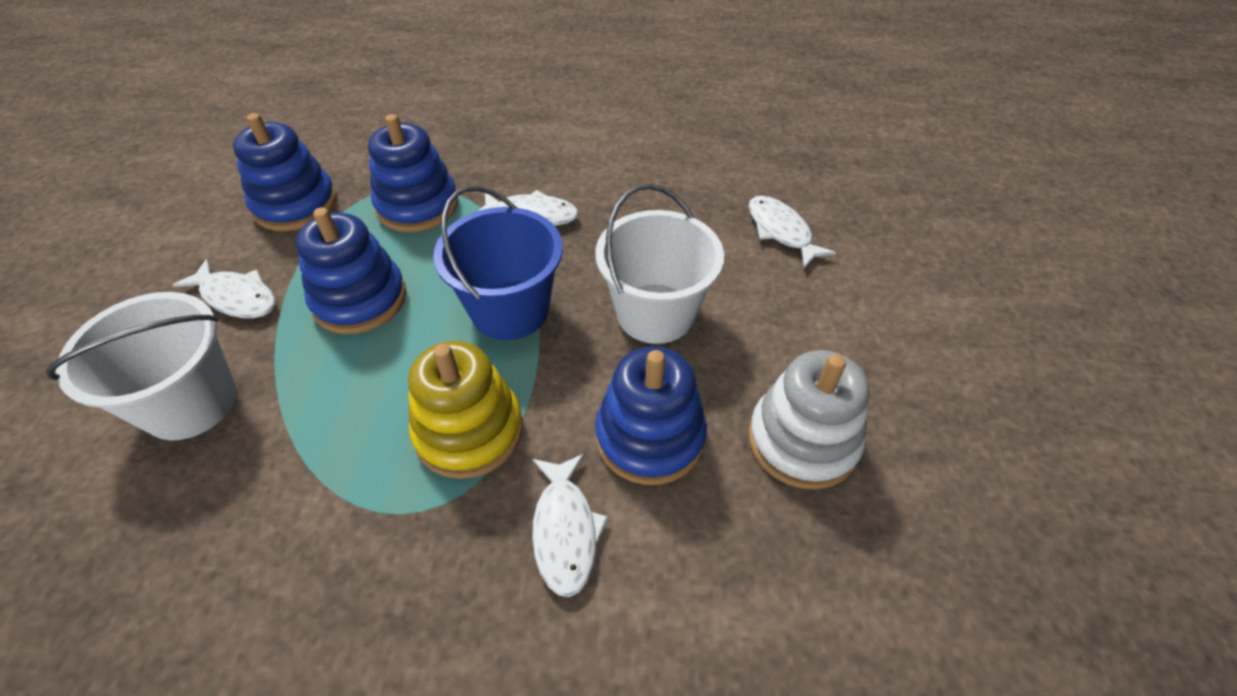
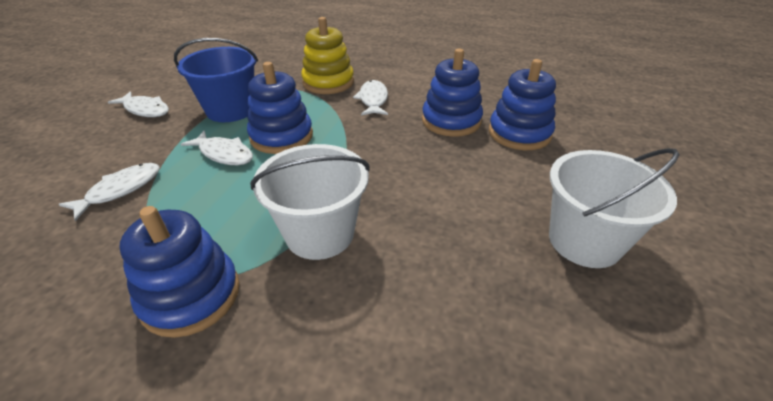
white stacking toy: [748,350,870,490] = 1 -> none = 0

